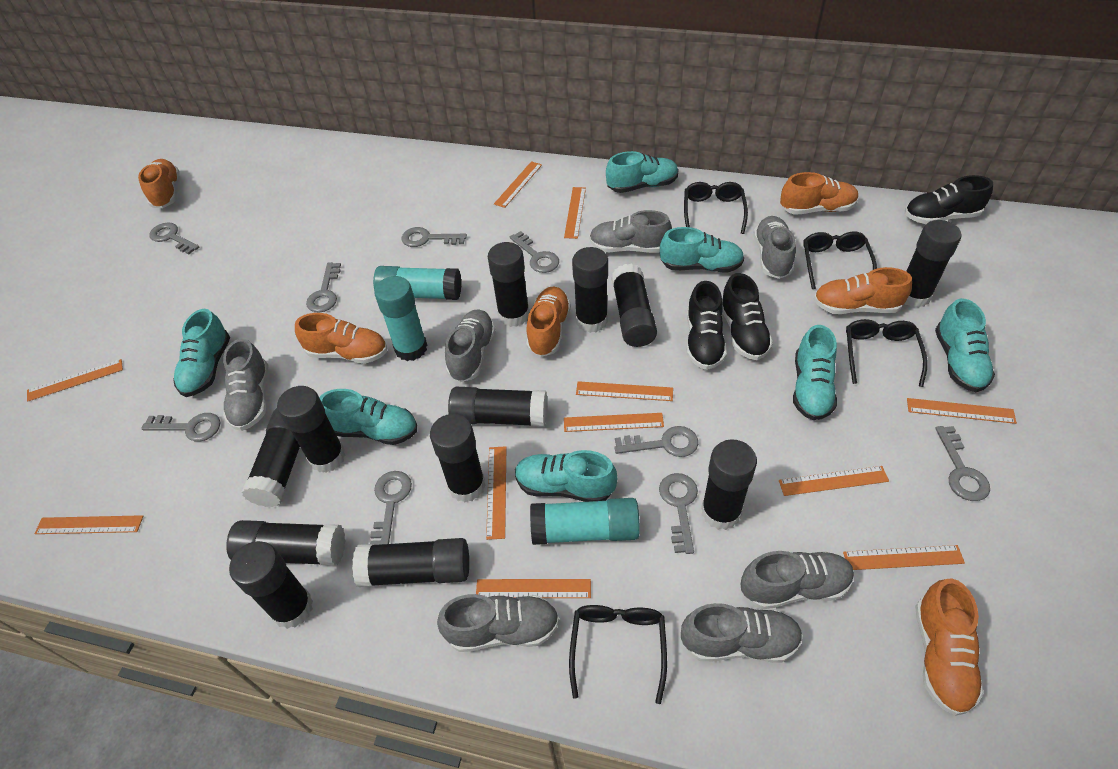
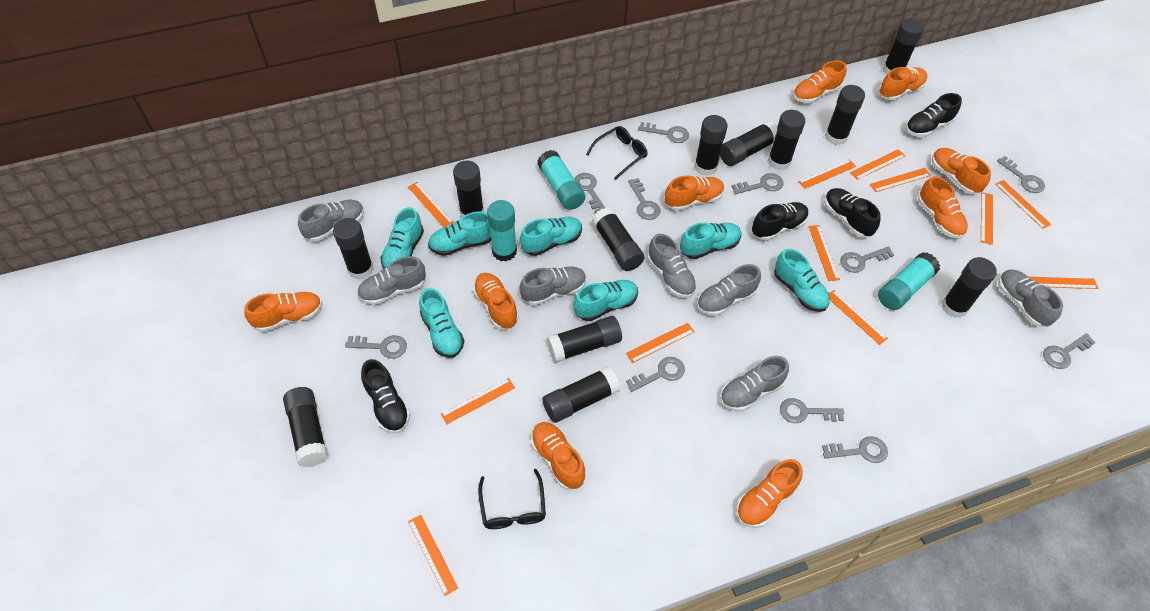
black glasses: [569,605,667,704] [684,182,748,234] [803,231,877,289] [846,319,928,387] = 4 -> [478,469,546,529] [586,126,648,180] = 2
black shoe: [687,281,727,370] [722,273,773,360] [905,175,993,224] = 3 -> [361,359,411,433] [752,202,809,241] [824,188,881,237] [905,93,962,137] = 4
grey key: [141,413,220,442] [150,223,200,254] [306,262,341,313] [370,471,412,545] [402,227,467,247] [510,231,559,273] [614,426,698,457] [659,473,698,554] [935,426,990,501] = 9 -> [345,335,407,359] [574,173,605,213] [626,357,685,392] [628,178,661,220] [638,122,689,143] [731,173,784,194] [780,398,844,423] [822,436,888,463] [840,246,894,273] [997,156,1045,193] [1043,333,1096,369] = 11
orange ruler: [27,359,123,402] [34,515,143,534] [476,579,591,598] [486,446,506,540] [494,161,542,208] [564,187,586,239] [564,413,664,432] [576,381,673,401] [779,466,889,496] [843,545,965,570] [907,398,1017,424] = 11 -> [408,182,454,227] [408,515,458,596] [441,378,515,424] [626,323,695,363] [798,159,856,189] [808,225,840,281] [829,290,888,345] [850,149,905,180] [870,168,931,192] [981,192,993,245] [995,180,1052,229] [1029,277,1098,289] = 12
orange shoe: [138,159,180,208] [295,313,387,364] [526,287,571,357] [780,172,859,215] [814,267,912,314] [915,578,984,716] = 6 -> [244,292,322,332] [473,273,519,329] [531,422,586,490] [665,175,724,211] [736,459,803,528] [793,60,846,103] [879,67,927,100] [918,176,968,239] [932,148,991,194] = 9

